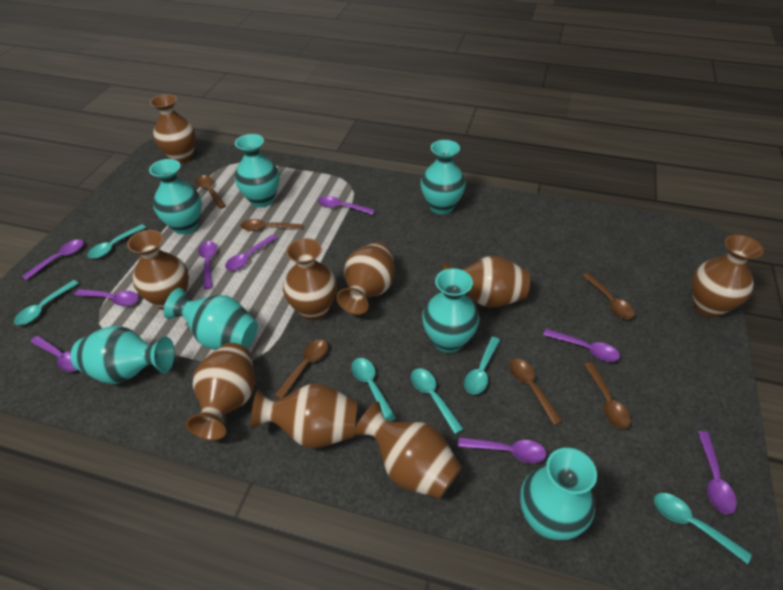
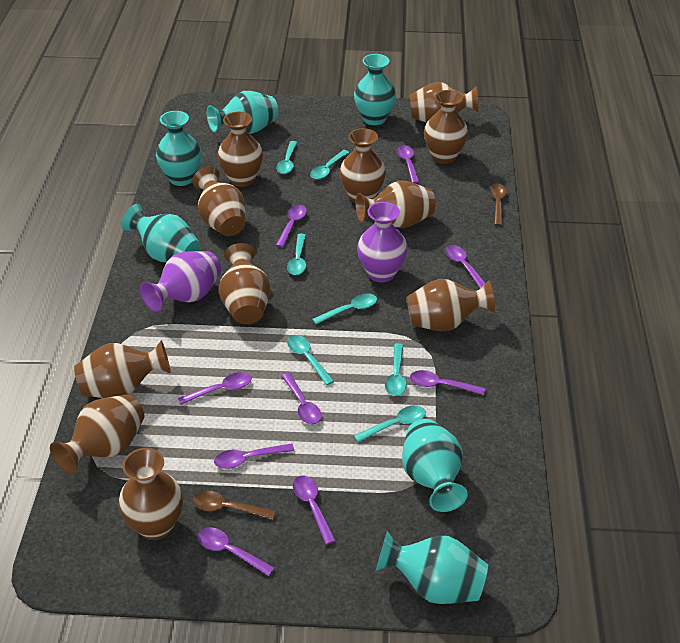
brown spoon: [196,175,226,209] [241,219,303,231] [275,340,328,399] [509,358,562,425] [582,273,635,319] [584,362,631,429] = 6 -> [192,491,276,520] [489,184,507,226] = 2
brown vase: [127,230,189,310] [150,94,196,163] [186,343,255,440] [251,383,357,448] [283,238,337,321] [337,242,395,315] [354,401,462,499] [443,255,530,308] [692,234,764,317] = 9 -> [50,394,145,475] [74,340,171,398] [118,448,183,540] [192,166,245,236] [217,112,263,187] [218,243,271,324] [339,128,386,203] [355,180,436,228] [407,279,495,331] [410,82,479,123] [424,90,468,164] = 11
purple vase: none = 0 -> [140,251,221,312] [357,202,408,283] = 2
turquoise spoon: [14,280,79,325] [87,224,146,259] [351,358,396,421] [411,368,463,434] [464,337,500,394] [654,493,752,564] = 6 -> [276,141,297,174] [287,234,306,275] [287,335,334,385] [310,150,349,180] [312,293,377,325] [354,405,426,443] [385,343,407,396] = 7
turquoise vase: [71,326,175,384] [149,159,202,235] [163,288,258,350] [235,134,279,207] [421,140,466,214] [422,268,479,353] [520,448,597,540] = 7 -> [121,204,200,263] [156,111,202,186] [207,91,278,134] [354,54,396,125] [375,531,488,604] [402,419,468,512] = 6

